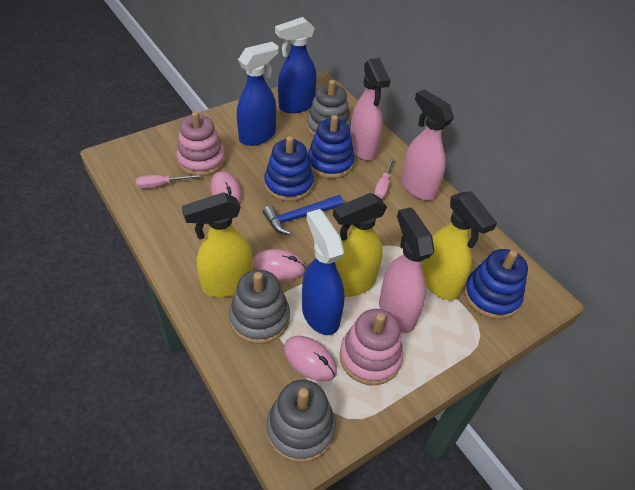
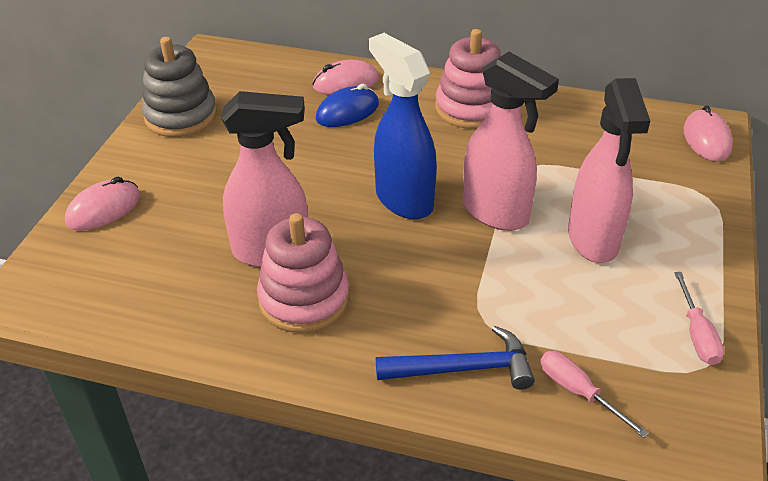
blue mouse: none = 0 -> [316,84,379,127] = 1
blue spray bottle: [237,42,279,146] [275,17,317,113] [302,209,344,335] = 3 -> [369,33,437,219] = 1
blue stacking toy: [264,136,314,202] [308,115,355,179] [464,249,528,319] = 3 -> none = 0
grey stacking toy: [229,270,290,344] [266,380,336,463] [306,80,351,137] = 3 -> [142,37,217,137] = 1
yellow spray bottle: [182,192,253,297] [333,193,387,297] [422,191,497,301] = 3 -> none = 0

